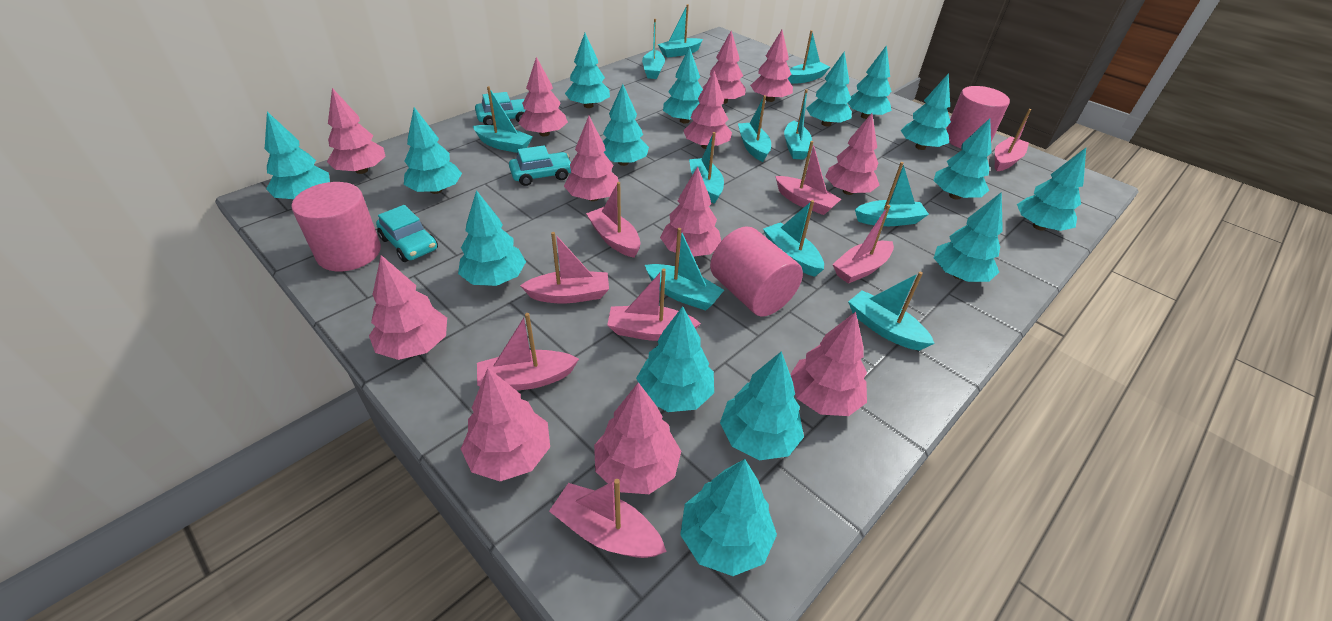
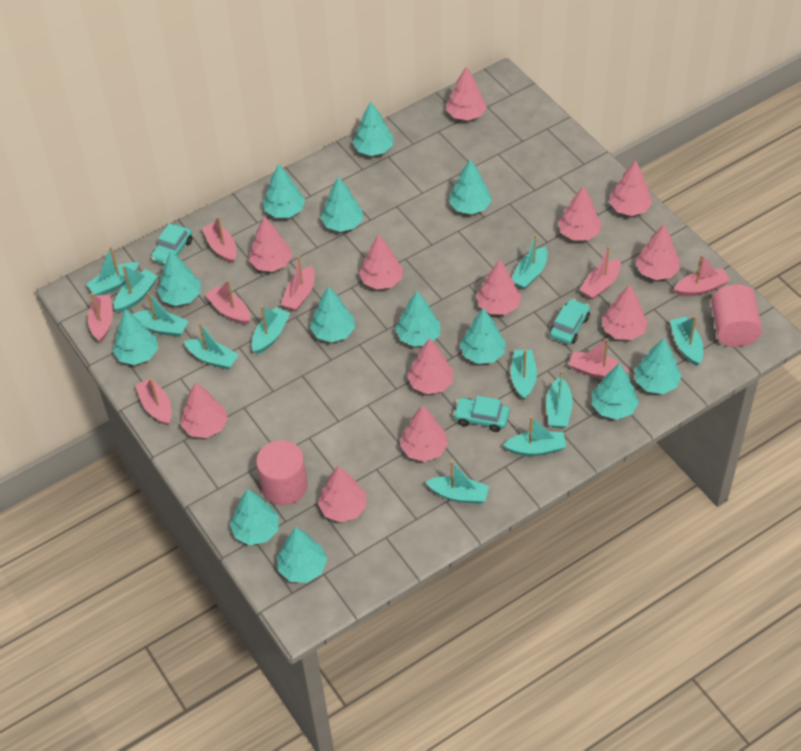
pink cylinder: [292,182,381,271] [710,226,803,317] [946,86,1010,149] = 3 -> [256,440,308,505] [711,284,762,347] = 2
turquoise tree: [265,112,330,199] [404,107,462,194] [458,190,526,286] [565,33,610,108] [603,84,649,166] [636,306,714,412] [663,47,703,123] [680,459,777,576] [720,351,804,460] [806,52,852,126] [848,45,892,119] [900,73,951,150] [934,118,991,200] [934,192,1003,282] [1017,148,1086,231] = 15 -> [113,309,158,365] [157,250,201,306] [230,489,279,545] [263,163,305,218] [277,527,327,583] [310,286,355,343] [320,177,363,232] [353,101,394,156] [395,291,440,347] [449,159,492,214] [460,308,505,364] [591,363,639,420] [635,338,682,394] = 13

